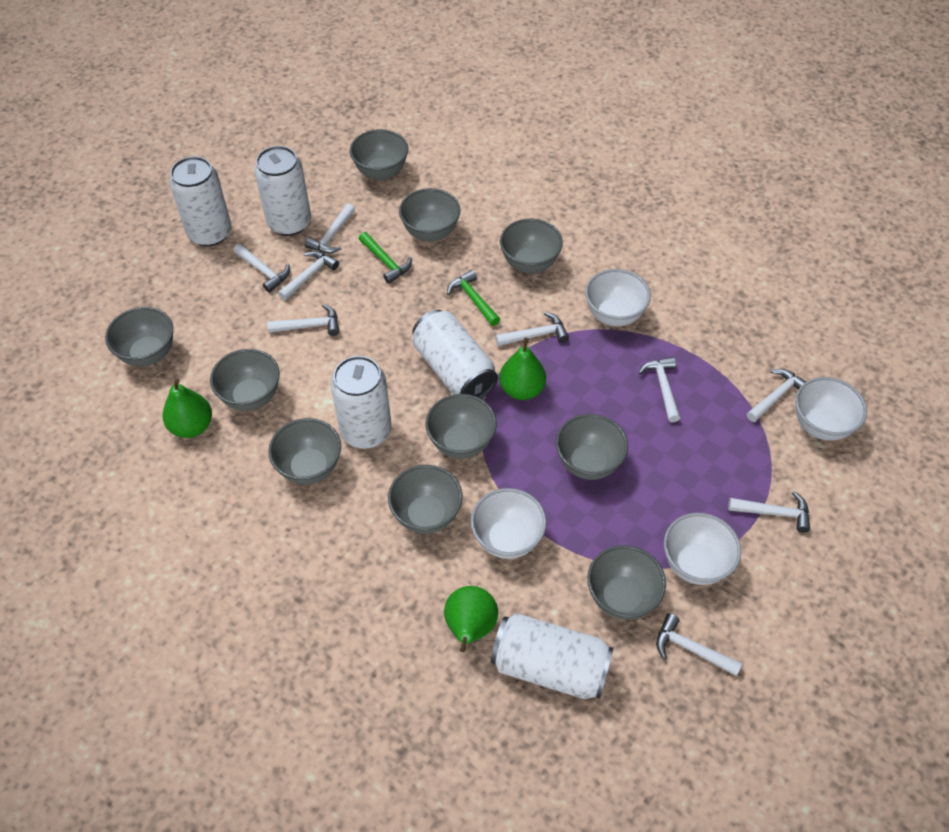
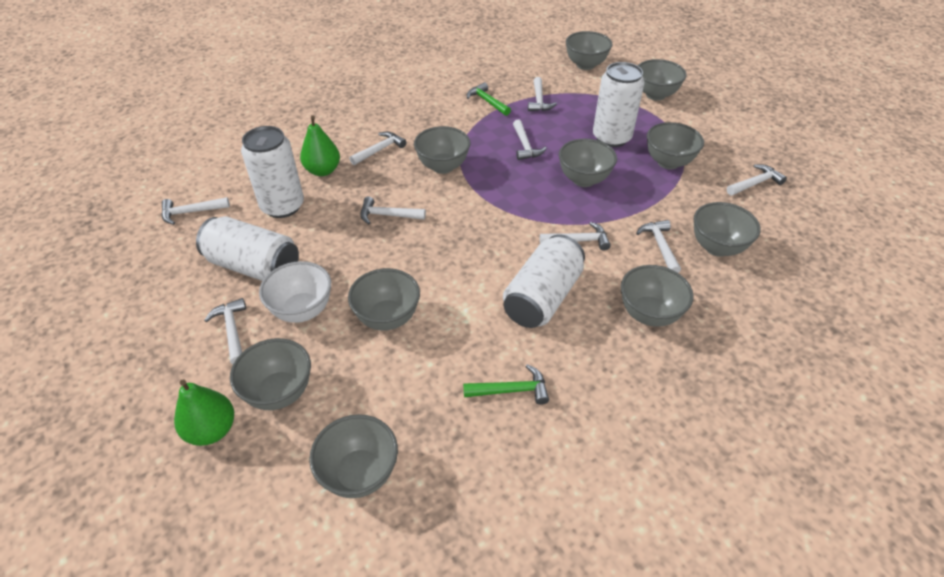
green pear: [163,378,212,438] [444,586,498,652] [499,338,546,400] = 3 -> [174,379,234,446] [300,115,340,176] = 2
white bowl: [471,488,547,559] [585,269,651,326] [664,513,741,585] [795,377,867,441] = 4 -> [259,261,331,323] = 1
white can: [169,156,231,247] [254,146,311,236] [330,356,392,449] [412,310,498,399] [491,613,614,699] = 5 -> [196,216,299,281] [241,126,304,218] [503,235,585,328] [593,62,644,147] = 4

